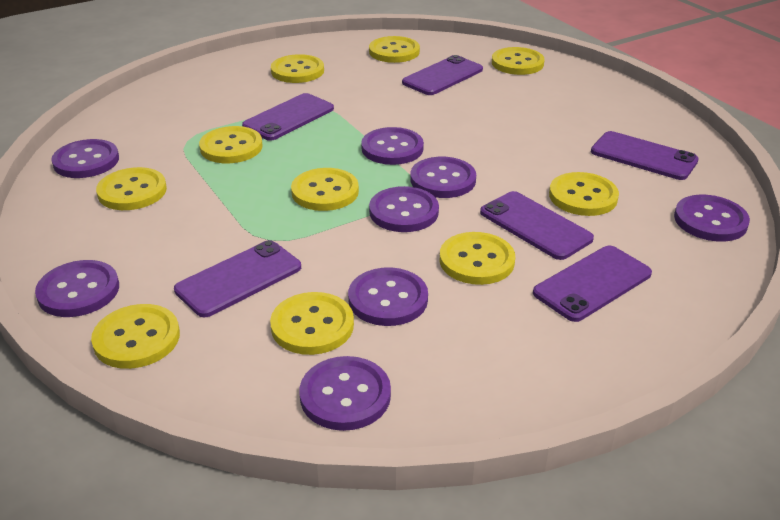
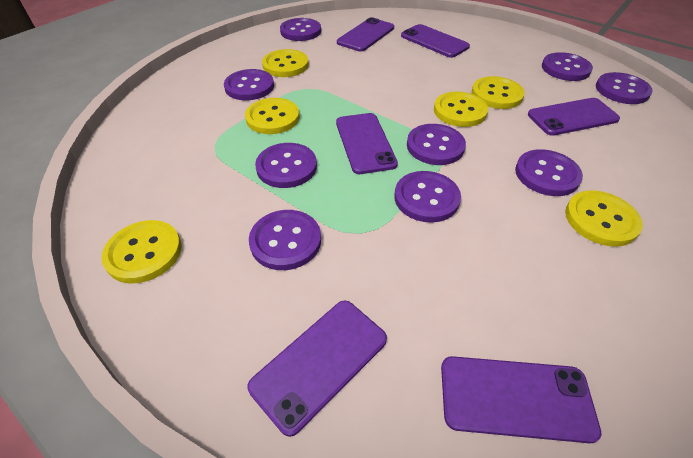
purple button: [35,260,119,317] [51,139,119,178] [299,356,391,431] [348,267,428,326] [361,127,424,165] [369,186,439,232] [410,157,476,198] [674,195,750,242] = 8 -> [224,69,274,100] [249,210,321,270] [255,143,317,188] [280,18,321,41] [395,171,461,223] [407,124,466,165] [515,149,583,196] [542,52,593,81] [596,72,653,104] = 9
yellow button: [91,304,180,369] [96,167,167,210] [199,126,263,163] [270,292,354,355] [271,54,324,83] [291,168,359,211] [369,36,420,63] [440,232,515,285] [492,47,545,75] [549,172,619,216] = 10 -> [101,220,181,283] [245,98,299,134] [262,49,309,77] [434,92,488,127] [472,76,525,109] [565,190,643,247] = 6

